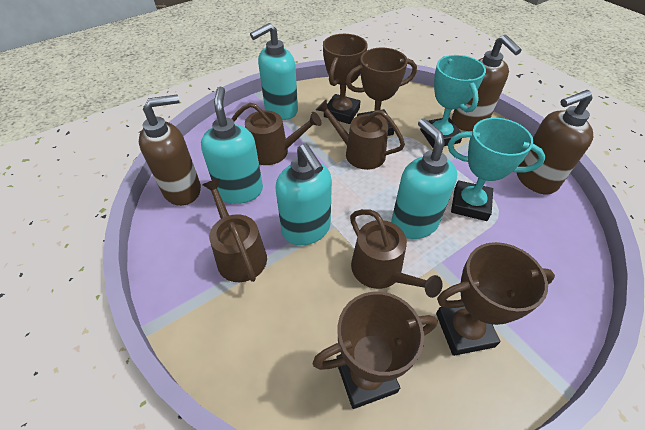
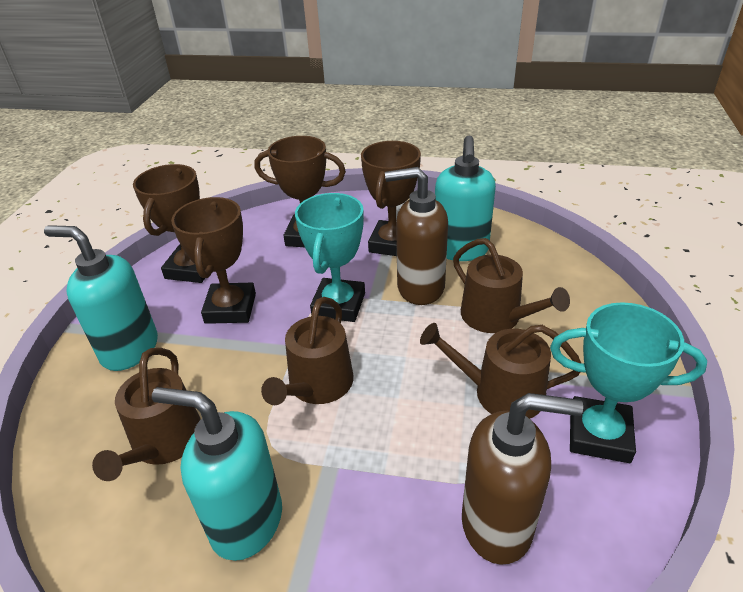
brown soap dispenser: [139,94,201,206] [452,35,522,131] [517,90,593,195] = 3 -> [385,167,448,305] [462,393,583,565] = 2
turquoise soap dispenser: [201,87,263,204] [250,23,298,120] [276,144,332,245] [391,118,457,239] = 4 -> [44,225,158,371] [152,387,282,561] [435,135,496,261] = 3

